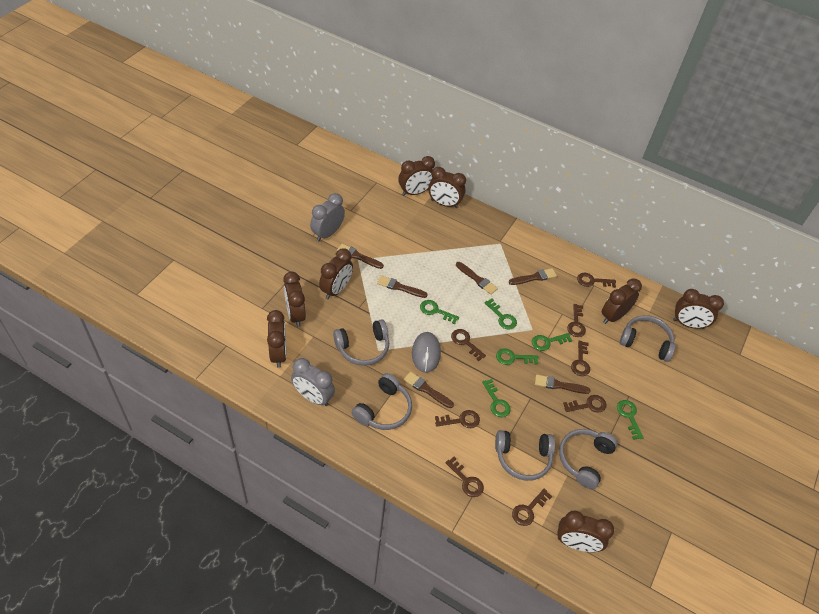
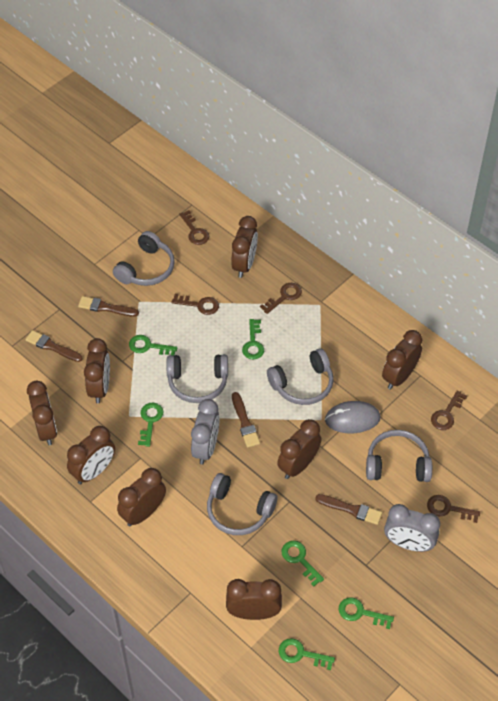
brown brush: [337,244,384,269] [377,275,428,298] [404,372,454,408] [456,262,498,295] [509,268,557,285] [535,374,591,394] = 6 -> [25,330,83,362] [78,296,139,317] [232,392,260,448] [315,494,382,525] = 4
brown key: [435,410,480,428] [445,457,484,497] [451,329,486,361] [512,489,552,526] [563,395,607,413] [567,304,586,337] [571,341,590,376] [577,273,616,288] = 8 -> [172,294,219,315] [179,210,209,245] [260,283,302,314] [427,495,480,523] [431,390,467,430] = 5

